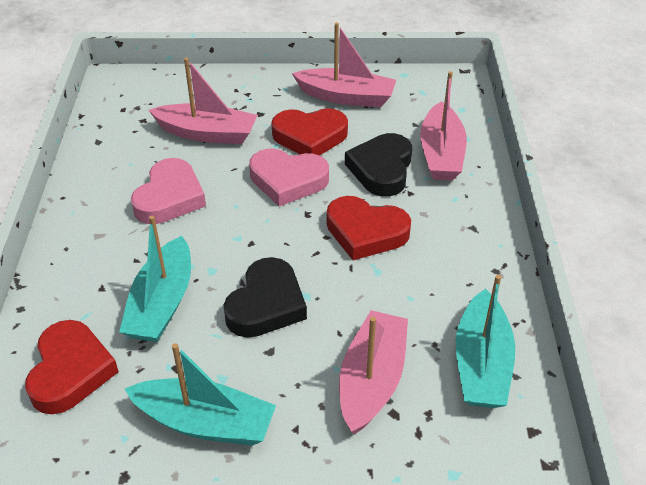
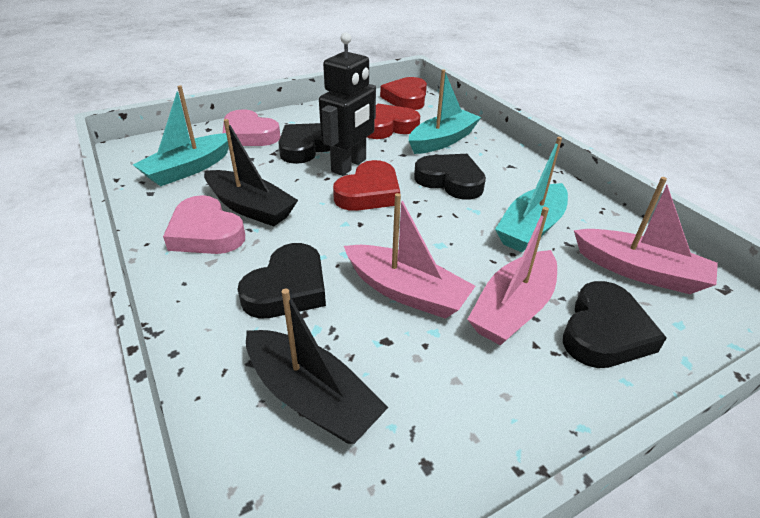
black boat: none = 0 -> [204,119,298,226] [246,289,389,444] = 2
black heart: [223,257,307,338] [345,133,412,197] = 2 -> [237,243,326,318] [278,123,330,164] [414,154,486,199] [563,281,667,368] = 4
black robot: none = 0 -> [319,32,376,176] = 1
pink boat: [149,58,257,144] [292,22,396,107] [339,310,408,434] [420,71,467,180] = 4 -> [344,193,475,319] [467,207,557,345] [574,177,718,294] = 3

